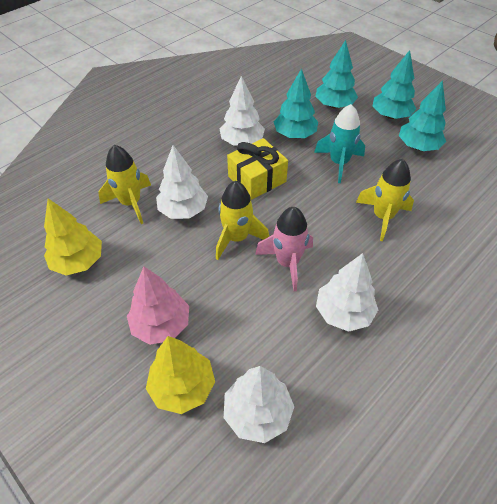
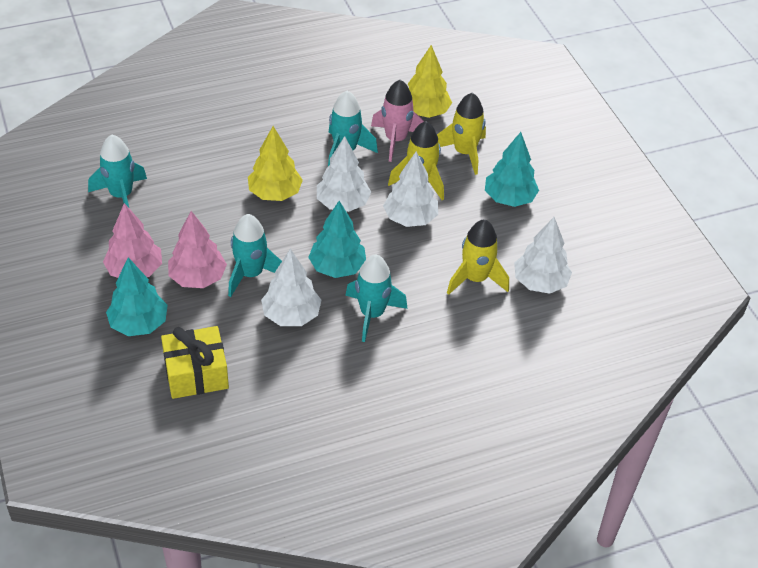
pink tree: [127,267,189,345] = 1 -> [103,203,162,278] [168,211,227,288] = 2
turquoise rocket: [314,104,365,183] = 1 -> [88,135,147,207] [228,214,282,297] [328,91,378,166] [345,255,407,342] = 4
turquoise tree: [274,69,318,138] [315,40,358,109] [373,50,416,119] [399,80,446,151] = 4 -> [106,257,168,336] [308,201,366,278] [485,132,539,207] = 3

